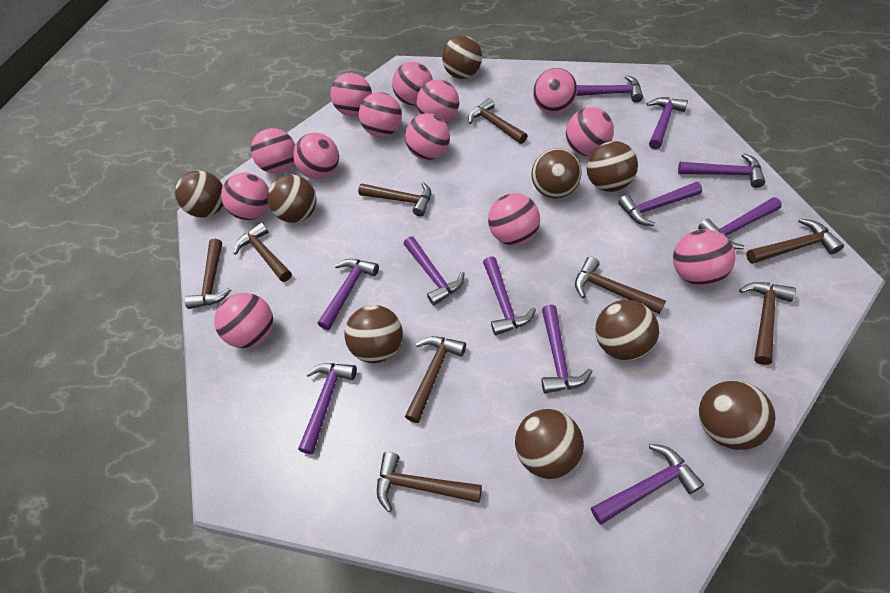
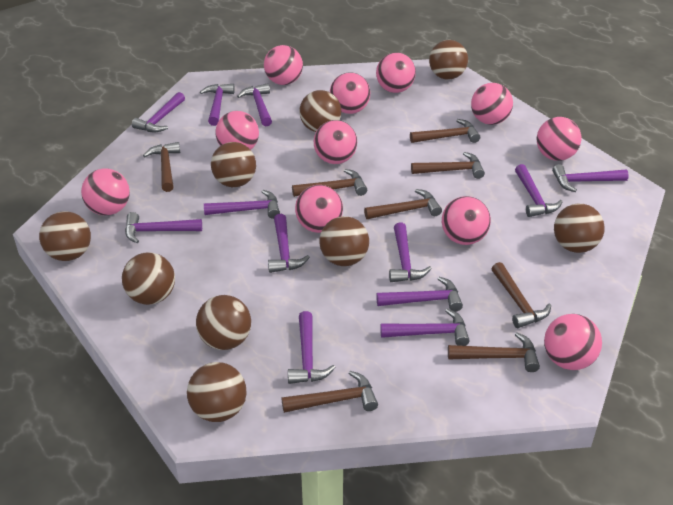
brown hammer: [185,239,231,309] [233,222,292,282] [358,182,431,217] [377,452,482,512] [405,336,466,423] [468,98,527,144] [575,257,666,314] [739,282,796,365] [746,218,844,264] = 9 -> [143,142,180,192] [282,371,378,413] [292,169,367,197] [364,189,442,219] [410,119,480,143] [411,152,485,179] [448,332,540,372] [491,262,551,328] = 8
pink ball: [214,293,273,348] [221,173,269,220] [251,128,295,174] [293,133,339,179] [330,73,372,116] [359,92,402,137] [392,62,433,106] [405,113,450,160] [417,79,459,123] [488,193,540,245] [533,68,577,114] [566,107,614,156] [673,229,736,286] = 13 -> [81,169,130,215] [216,111,259,150] [264,45,303,85] [295,185,343,233] [314,120,357,164] [330,72,370,114] [376,53,416,93] [442,196,491,245] [471,83,513,125] [537,117,581,161] [544,314,602,370] = 11
purple hammer: [298,363,357,454] [318,259,379,330] [404,236,464,306] [483,256,536,335] [542,305,593,393] [576,75,643,103] [591,444,704,525] [618,182,702,226] [647,97,688,149] [678,153,765,188] [698,197,782,249] = 11 -> [125,212,202,243] [132,92,185,132] [200,84,235,126] [204,190,280,219] [237,83,272,127] [268,214,310,273] [288,311,336,384] [376,277,463,312] [380,309,470,346] [389,222,432,282] [515,164,562,217] [552,164,629,192] = 12

